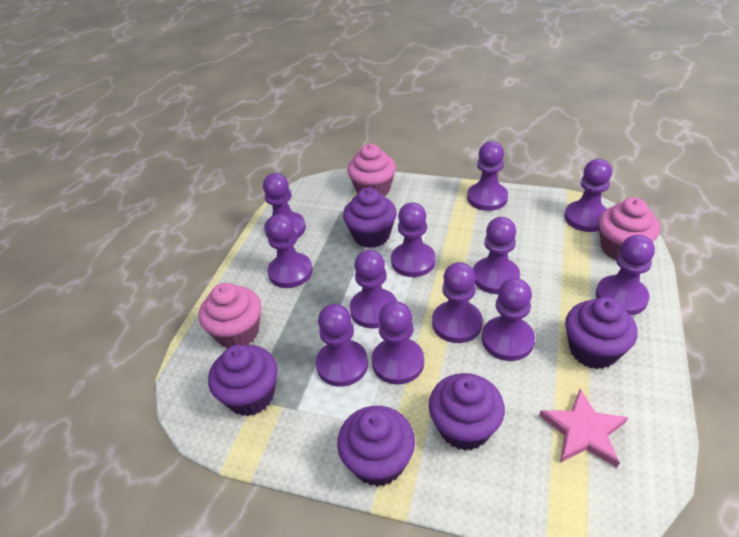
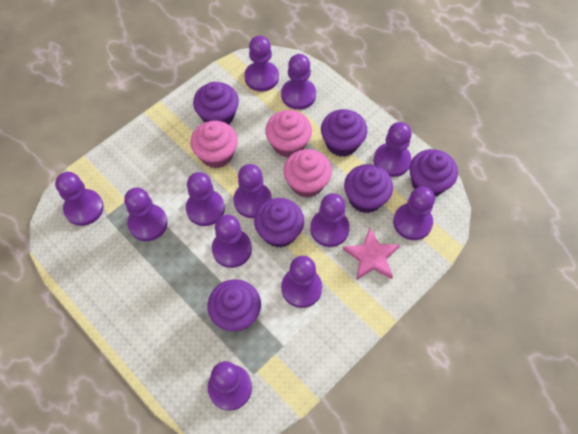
purple cupcake: [208,345,278,416] [337,406,415,487] [343,188,397,248] [429,373,505,451] [565,297,637,369] = 5 -> [193,82,239,125] [207,279,261,331] [254,198,304,248] [321,109,367,157] [344,164,393,213] [409,149,458,196] = 6

